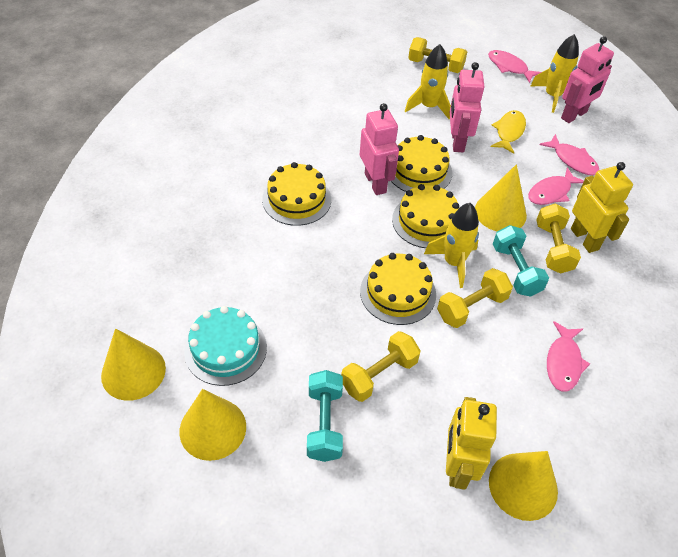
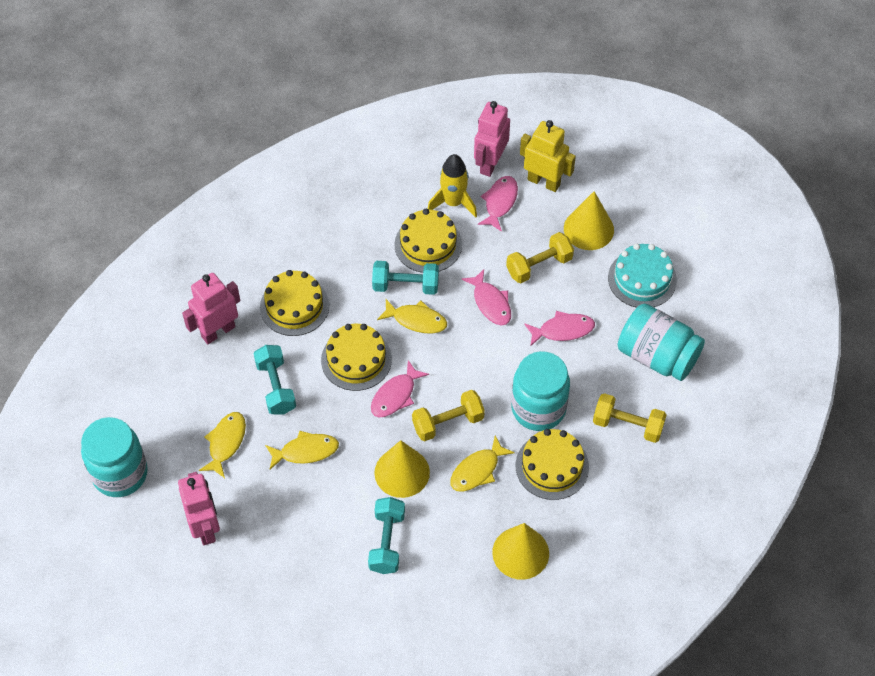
turquoise dumbbell: [307,370,343,462] [493,225,549,297] = 2 -> [254,345,296,415] [368,497,405,574] [372,261,439,295] = 3
turquoise jar: none = 0 -> [81,417,148,497] [511,351,570,431] [618,304,705,381] = 3
yellow cone: [101,328,166,401] [179,389,246,461] [475,164,527,231] [489,451,558,521] = 4 -> [374,440,430,498] [492,523,549,580] [564,191,614,250] = 3
yellow dumbbell: [341,331,421,402] [408,37,467,73] [437,268,513,328] [536,203,581,274] = 4 -> [412,390,485,441] [506,232,574,283] [593,393,667,443] = 3
yellow fish: [491,110,526,154] = 1 -> [199,412,246,478] [265,431,339,469] [377,299,447,334] [451,435,515,492] = 4
yellow robot: [446,397,497,490] [571,162,633,253] = 2 -> [520,120,576,192] = 1
yellow rocket: [405,44,451,119] [424,203,479,288] [531,34,579,113] = 3 -> [428,154,477,218] = 1

